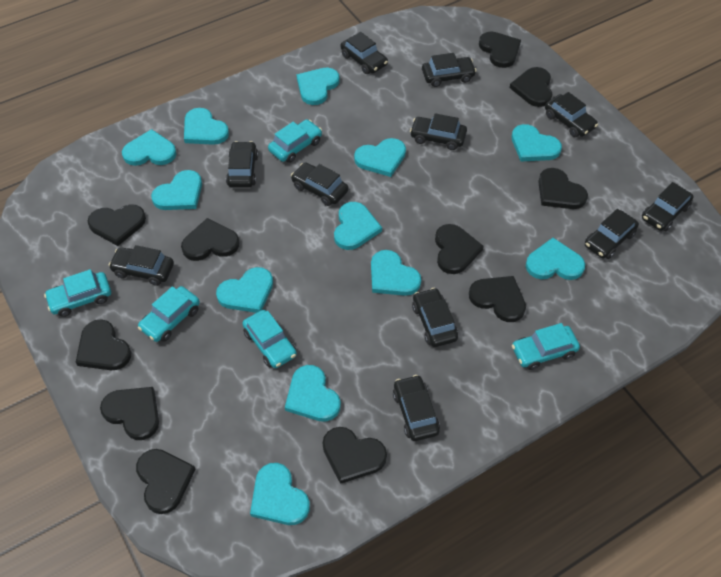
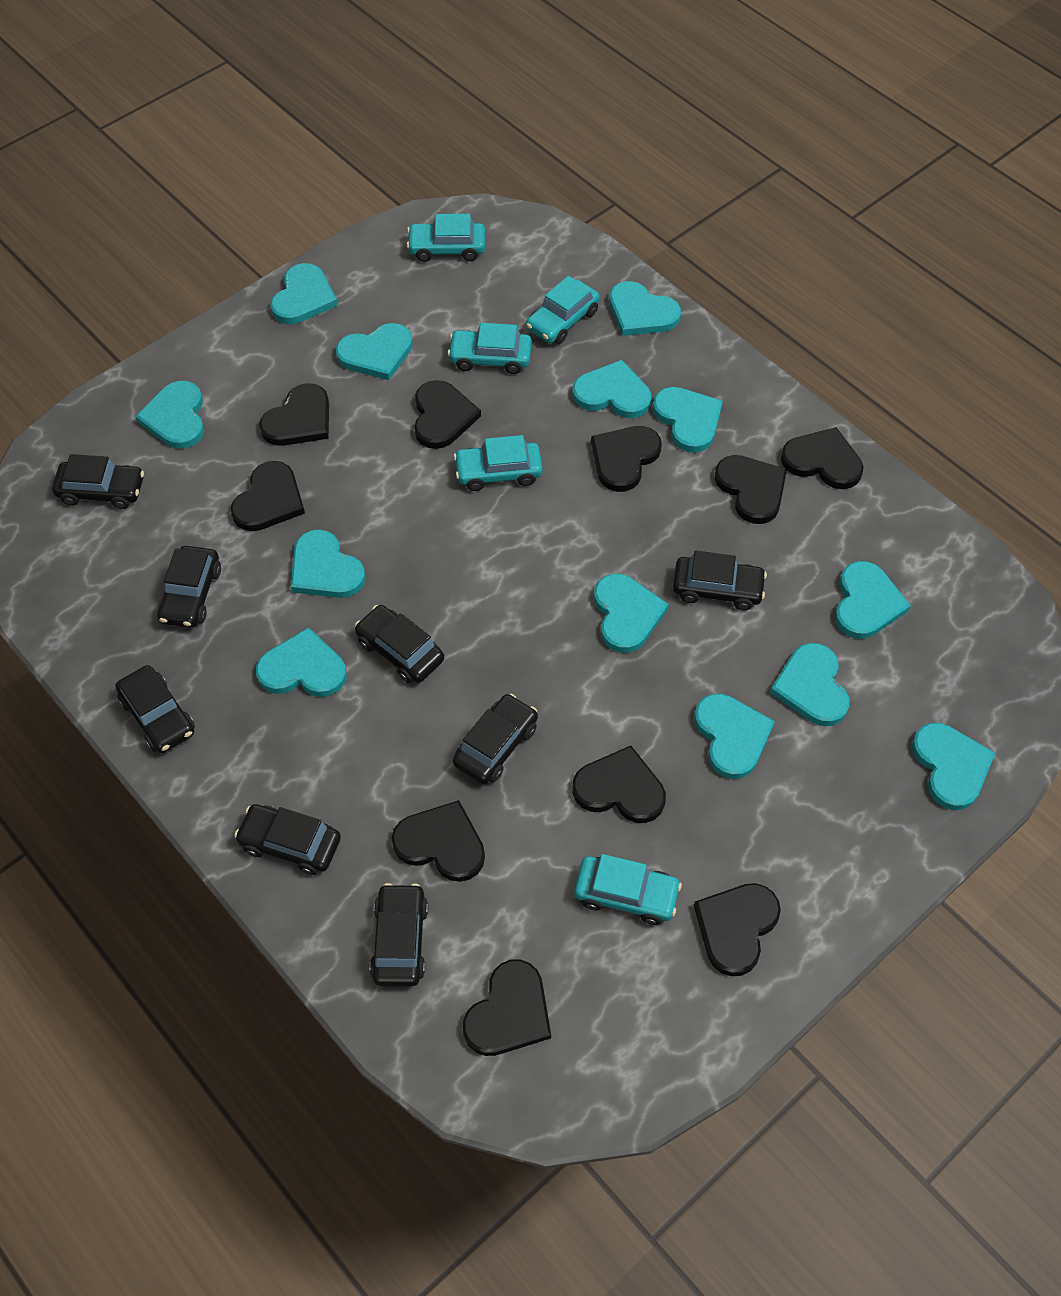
black car: [109,245,174,286] [226,141,258,188] [291,162,348,206] [341,32,388,74] [393,375,440,441] [410,113,467,150] [412,288,458,347] [422,53,476,87] [545,92,598,137] [585,209,639,259] [642,182,694,231] = 11 -> [52,454,144,509] [116,665,195,753] [157,546,221,628] [234,804,341,875] [355,605,444,683] [370,883,428,986] [453,694,538,784] [673,551,767,610] = 8
black heart: [76,319,131,370] [88,204,146,246] [100,387,159,440] [136,449,196,514] [181,218,240,261] [323,427,387,484] [435,224,484,274] [469,276,526,322] [479,32,521,68] [510,67,552,107] [538,168,588,209] = 11 -> [231,461,305,531] [259,383,329,446] [392,800,485,882] [414,380,481,449] [463,959,551,1056] [572,746,666,823] [591,426,662,492] [694,883,781,976] [715,455,787,524] [781,427,864,489] = 10
turquoise heart: [122,129,176,166] [151,170,202,210] [184,108,229,145] [216,267,273,313] [250,463,310,525] [285,365,341,422] [296,68,340,105] [334,202,382,250] [354,138,406,177] [371,250,421,296] [512,124,562,162] [526,238,585,280] = 12 -> [135,381,204,449] [256,627,347,697] [270,263,338,324] [291,529,365,598] [336,323,413,380] [572,360,652,418] [594,574,669,653] [609,281,681,336] [653,387,723,453] [694,694,775,779] [770,643,850,726] [835,561,911,639] [912,723,995,810] = 13

